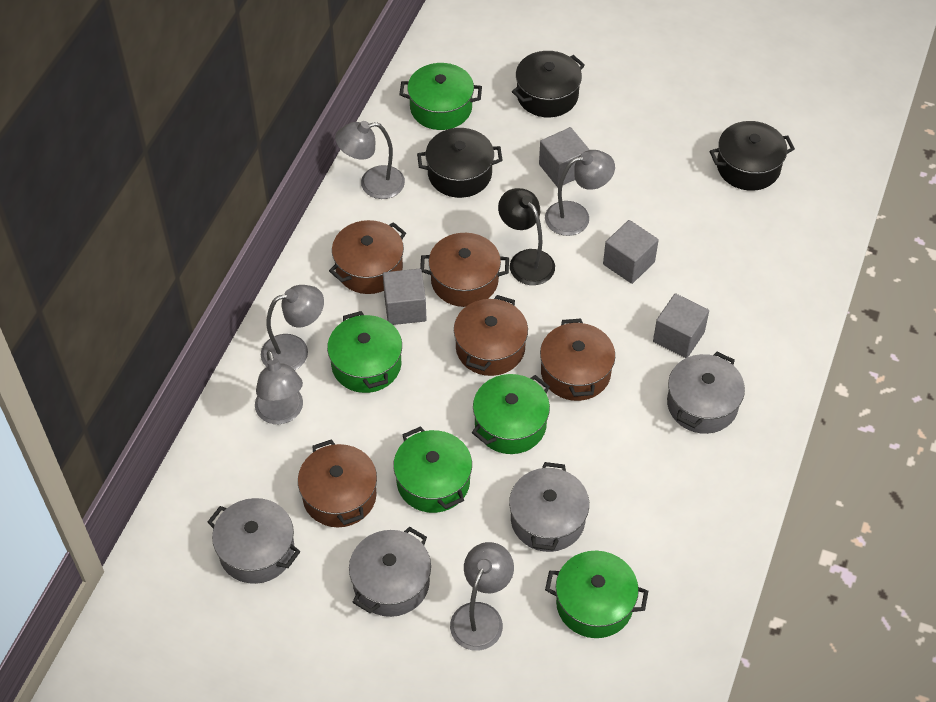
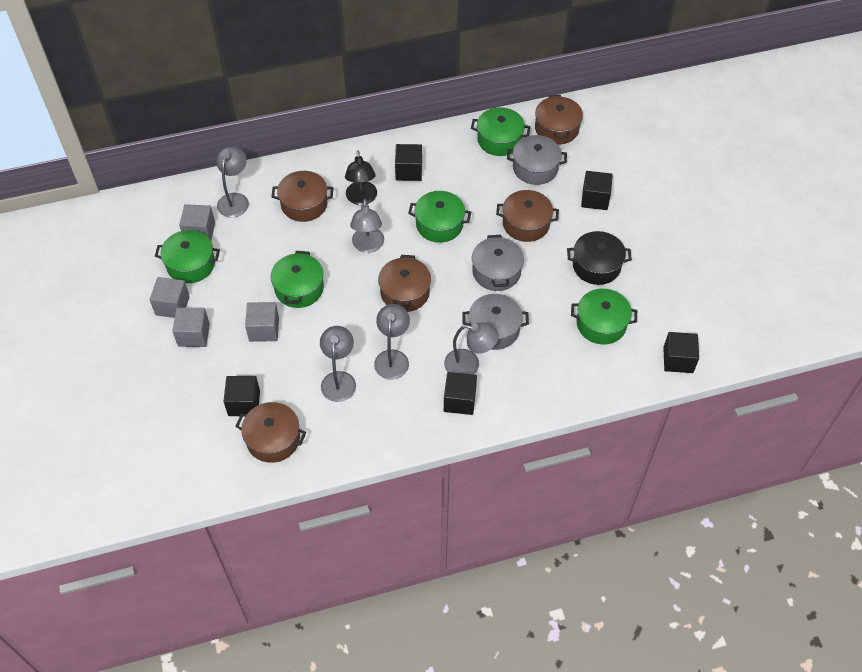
black cube: none = 0 -> [223,376,260,416] [395,144,422,181] [444,372,477,415] [581,171,613,210] [663,332,699,373] = 5
black pot: [417,128,503,198] [512,51,585,117] [710,121,795,191] = 3 -> [567,231,632,285] = 1
grey pot: [208,498,300,584] [349,527,431,617] [509,462,589,552] [667,352,745,434] = 4 -> [462,294,529,350] [472,235,524,291] [507,135,567,185] = 3

